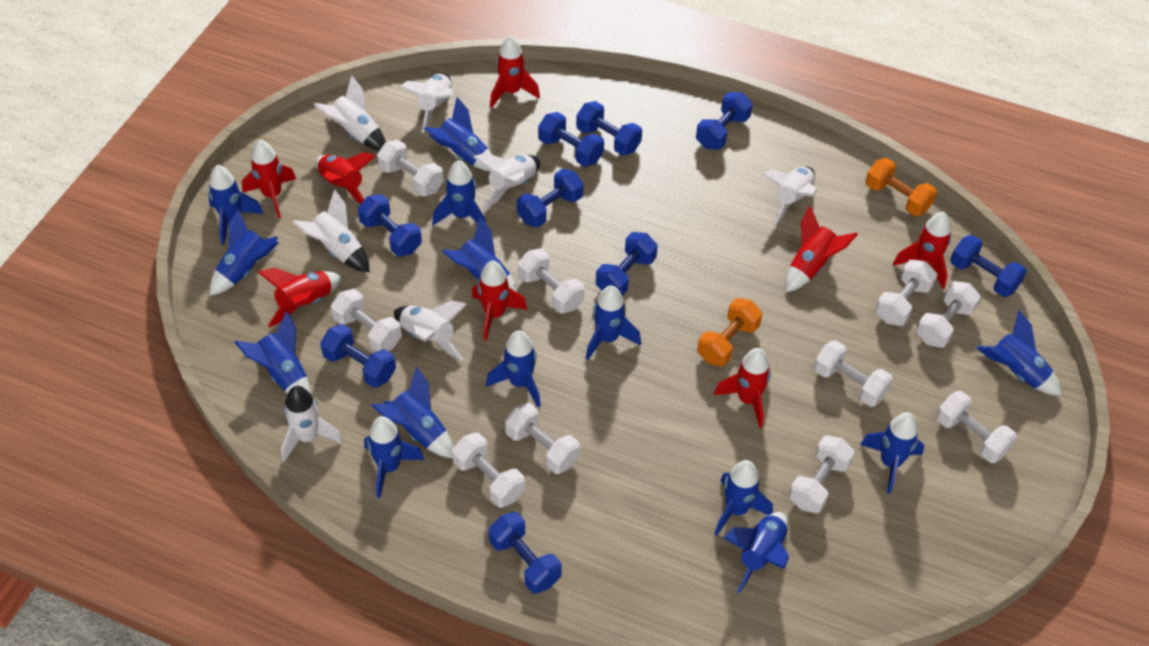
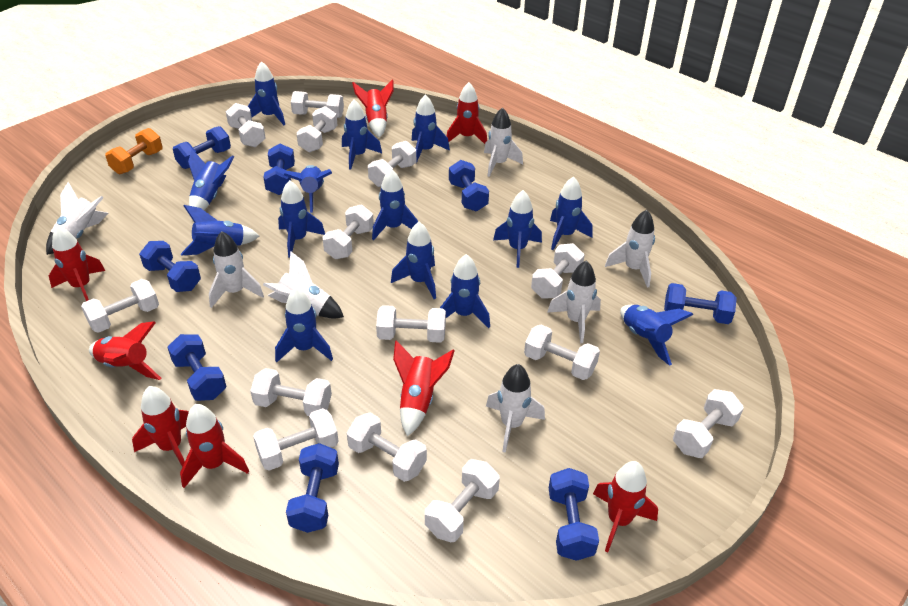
blue dumbbell: [320,324,396,388] [358,194,422,256] [489,512,562,594] [517,169,583,227] [538,112,604,167] [576,101,642,156] [596,232,658,296] [696,92,753,150] [950,235,1027,297] = 9 -> [139,241,201,292] [167,334,227,401] [173,126,231,169] [263,144,295,195] [286,443,339,533] [449,160,489,211] [549,468,599,561] [664,283,737,324] = 8
orange dumbbell: [697,298,762,366] [865,158,937,216] = 2 -> [105,128,163,174] = 1
white dumbbell: [331,289,402,352] [377,140,444,197] [452,432,525,507] [505,403,580,474] [518,249,585,313] [789,435,855,513] [814,340,893,407] [875,260,937,326] [916,281,981,348] [936,391,1017,463] = 10 -> [81,279,159,333] [226,103,266,147] [250,368,332,416] [253,408,339,470] [291,91,344,118] [296,106,337,153] [322,205,374,259] [347,413,427,482] [368,141,416,187] [376,305,446,343] [425,459,500,542] [524,325,600,380] [531,243,585,299] [673,389,744,458] = 14

